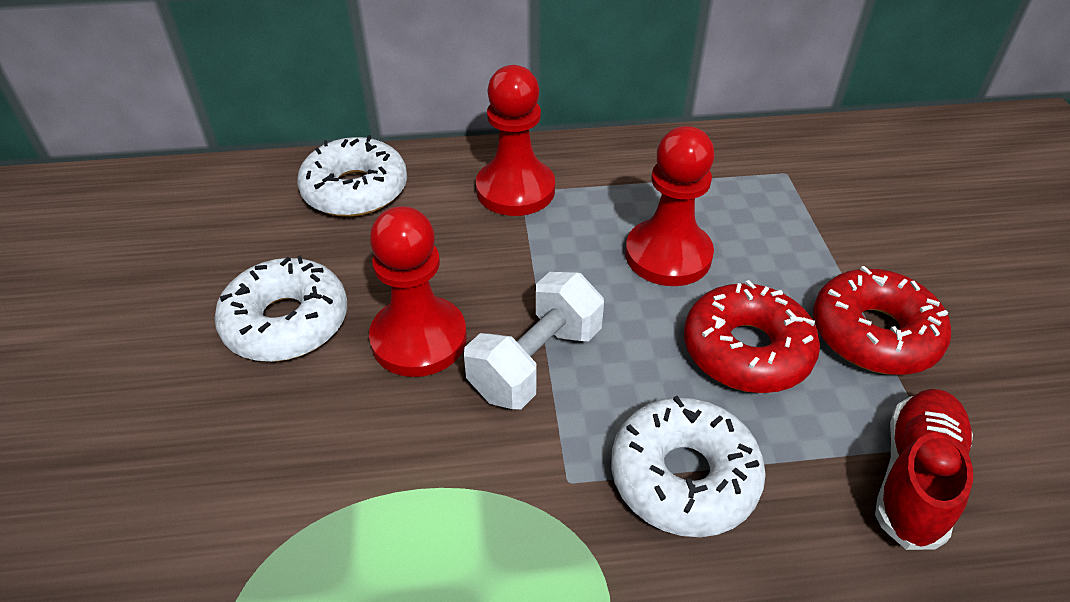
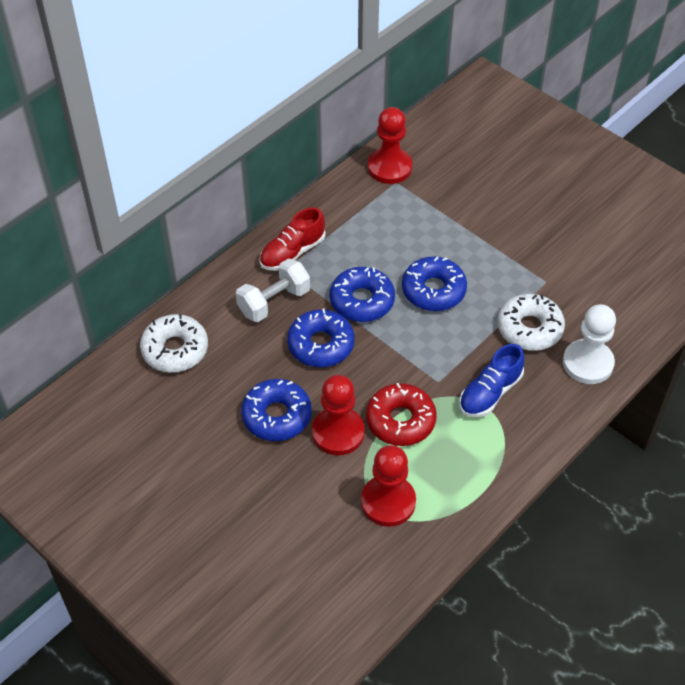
blue donut: none = 0 -> [241,379,312,441] [287,309,355,367] [330,267,395,322] [402,256,467,311] = 4
blue shoe: none = 0 -> [459,344,525,417] = 1
red donut: [684,280,820,393] [813,266,951,375] = 2 -> [366,383,437,446] = 1
white donut: [214,255,347,362] [297,135,407,217] [611,396,766,537] = 3 -> [140,314,208,373] [498,294,565,351] = 2
white pawn: none = 0 -> [563,304,616,384] = 1

